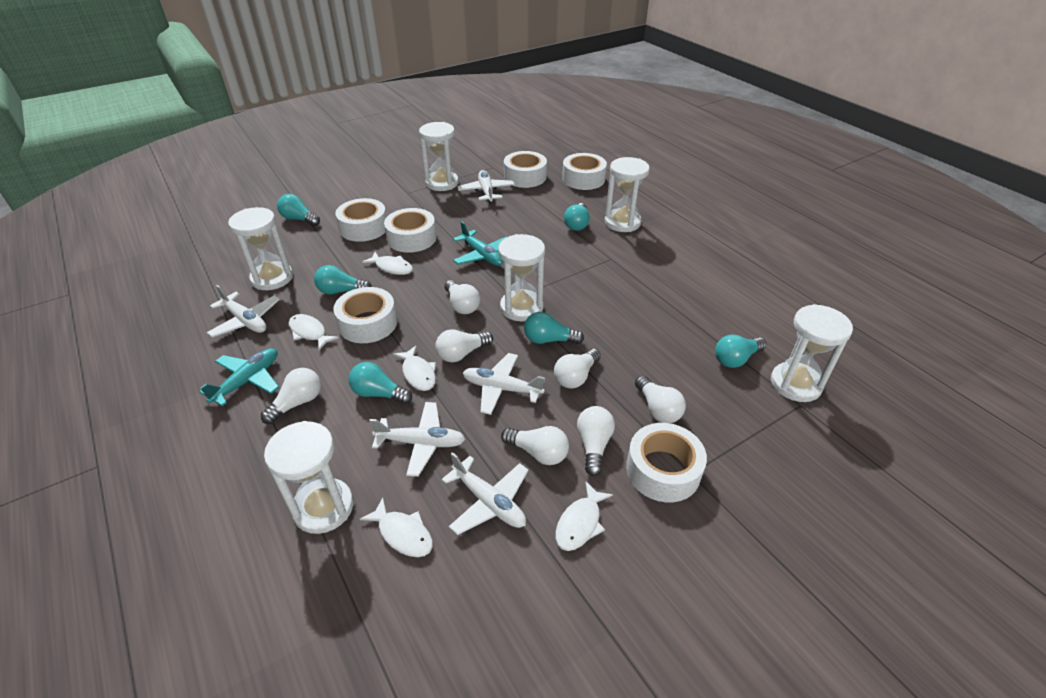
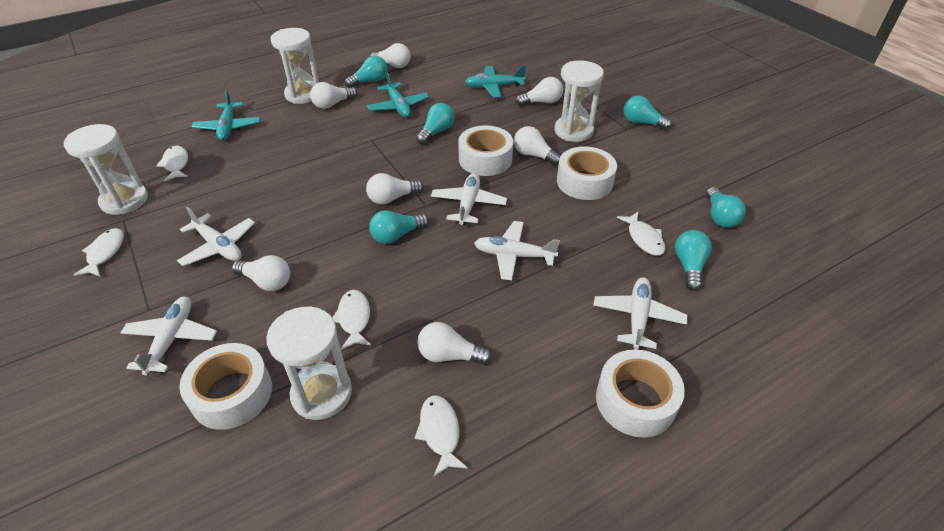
turquoise plane: [199,348,280,406] [453,221,507,266] = 2 -> [191,90,260,141] [367,72,429,117] [465,66,526,98] = 3
white hourglass: [228,207,293,290] [264,421,354,534] [419,122,459,191] [498,234,545,321] [605,157,650,232] [771,304,853,402] = 6 -> [64,124,148,215] [266,307,352,420] [270,28,319,104] [555,60,604,142] = 4
white tape: [333,287,397,343] [335,198,387,242] [384,208,437,253] [504,151,547,188] [562,153,607,190] [626,423,707,502] = 6 -> [179,343,272,430] [458,125,513,176] [557,146,617,200] [596,350,685,437] = 4

